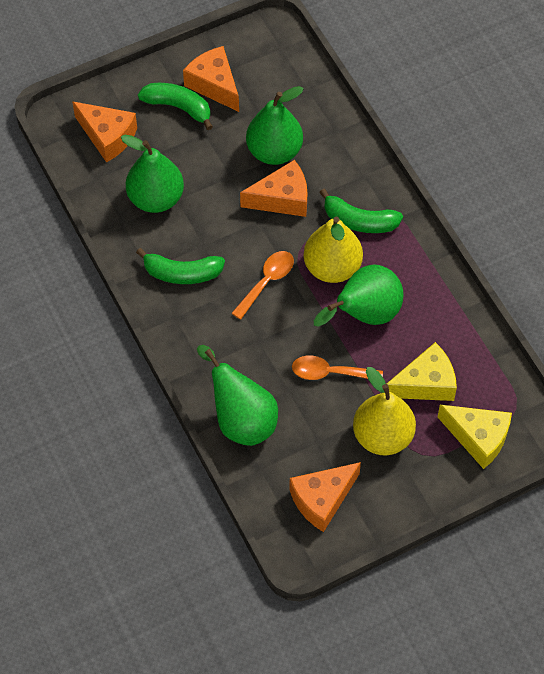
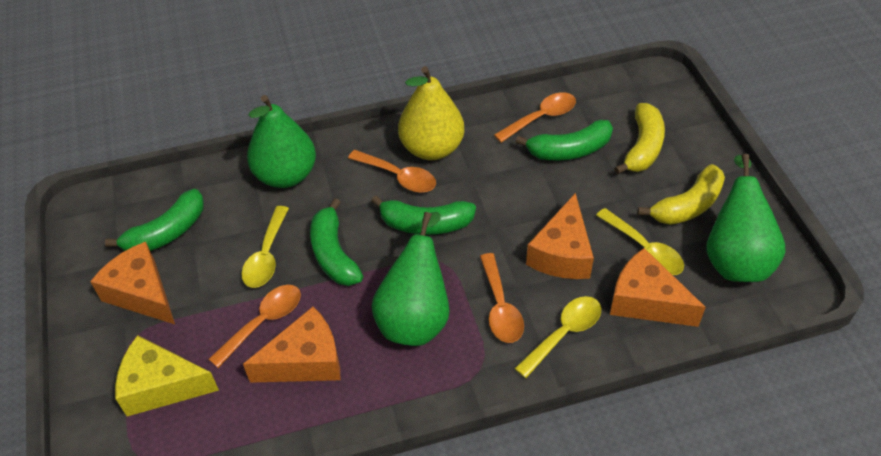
green banana: [136,248,225,284] [138,83,213,130] [319,189,403,233] = 3 -> [105,189,204,251] [310,198,363,286] [371,195,476,235] [516,120,613,160] = 4
green pear: [121,135,184,213] [197,345,278,446] [246,86,304,165] [314,265,404,327] = 4 -> [247,95,316,188] [371,212,450,346] [706,154,785,282] = 3
orange spoon: [232,251,294,320] [292,355,383,380] = 2 -> [209,285,301,368] [348,150,436,193] [480,253,524,343] [494,92,576,143] = 4
yellow banana: none = 0 -> [614,103,665,175] [638,164,725,225] = 2
yellow cheese: [387,342,457,401] [438,405,512,469] = 2 -> [115,335,219,416] = 1
yellow pear: [303,217,363,283] [353,367,416,455] = 2 -> [398,66,464,160] = 1
yellow spoon: none = 0 -> [241,206,289,288] [514,296,601,378] [596,208,684,275] = 3

